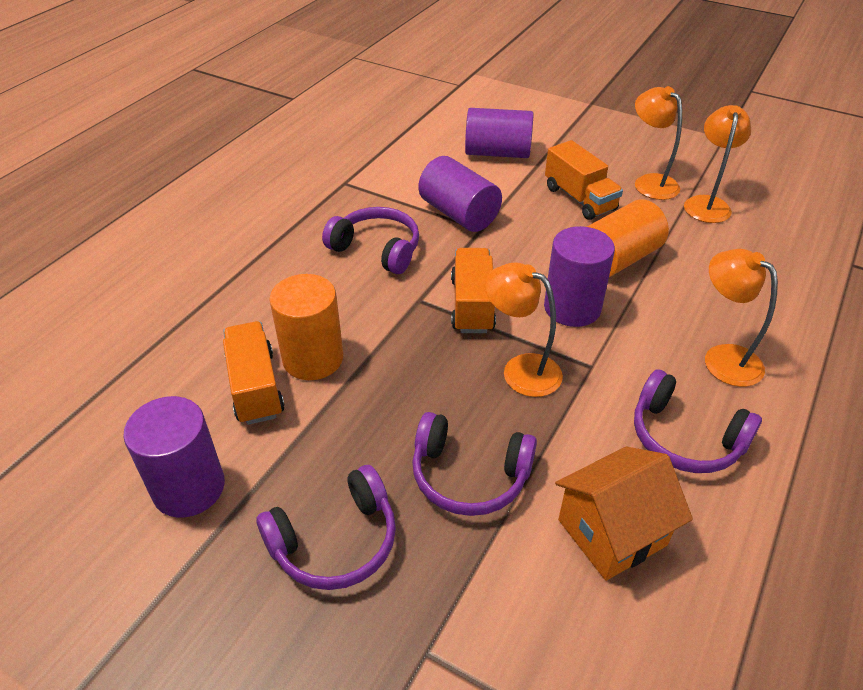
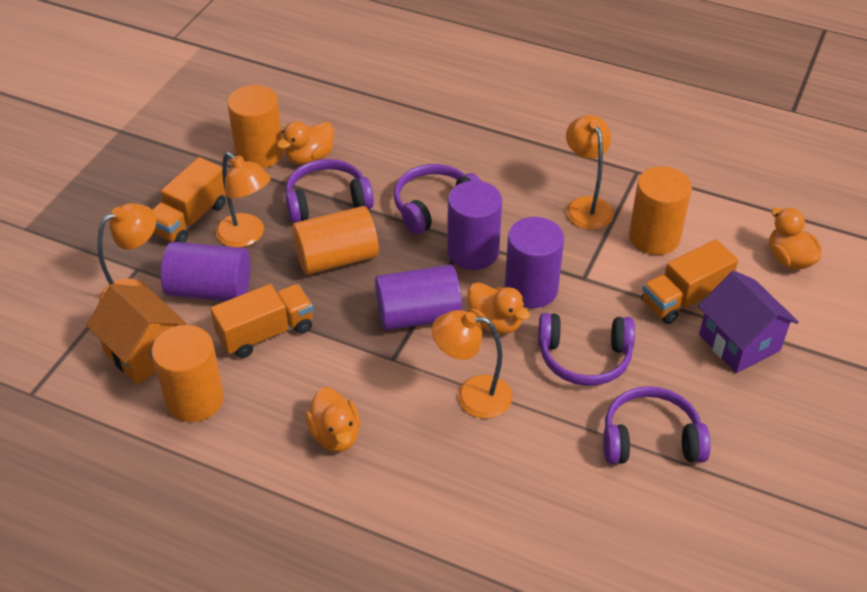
orange cylinder: [270,274,343,380] [587,199,669,277] = 2 -> [152,325,224,422] [227,85,284,168] [292,206,379,275] [629,166,692,255] = 4
orange duck: none = 0 -> [277,121,334,165] [306,387,360,452] [467,282,530,334] [769,208,821,270] = 4
purple house: none = 0 -> [698,270,799,373] = 1

